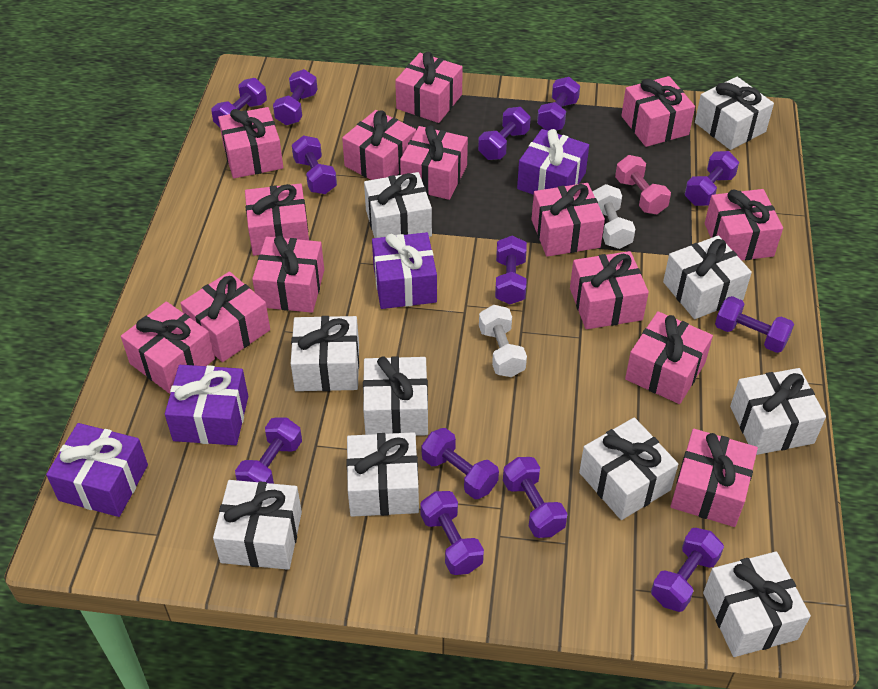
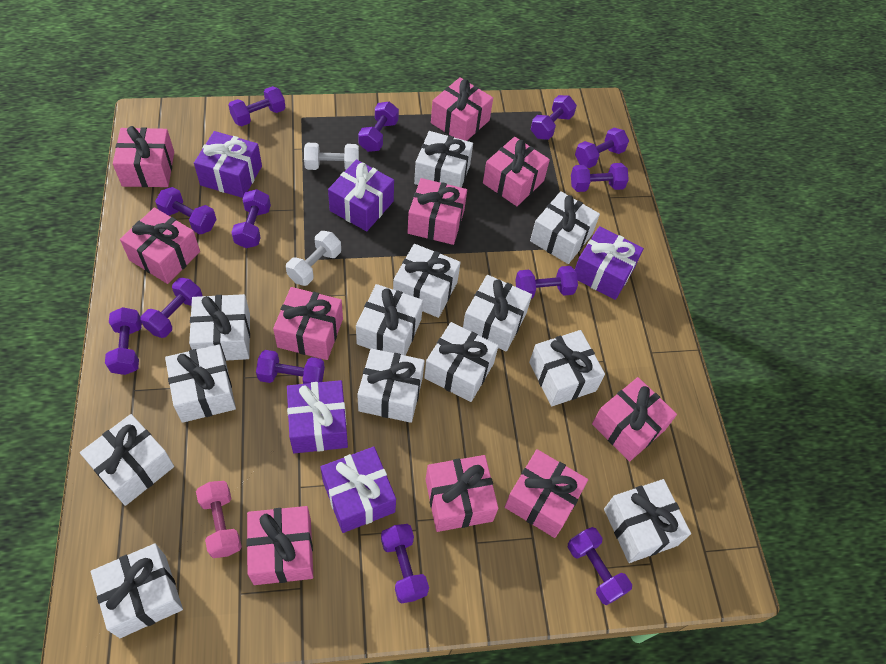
pink gift: [121,301,215,394] [180,271,270,362] [218,107,283,178] [245,183,309,256] [252,235,324,313] [342,110,416,180] [395,52,463,123] [400,125,468,200] [531,183,605,257] [570,251,649,329] [621,76,695,147] [625,311,713,404] [671,429,758,527] [705,189,783,260] = 14 -> [113,126,174,187] [120,207,200,284] [246,506,313,585] [273,287,343,360] [407,178,467,245] [426,455,498,532] [431,77,493,141] [483,137,550,206] [505,449,588,538] [592,377,677,462] = 10
purple gift: [46,423,148,517] [165,365,248,445] [372,232,437,309] [517,129,589,195] = 4 -> [194,131,262,198] [287,380,348,454] [320,447,396,533] [328,159,394,231] [575,226,644,300] = 5
white gift: [213,480,302,570] [291,316,359,391] [346,432,419,517] [363,356,428,436] [364,172,432,238] [579,417,678,520] [663,235,752,319] [695,77,774,150] [703,552,811,657] [730,368,826,455] = 10 -> [80,414,174,506] [91,544,183,638] [165,344,236,423] [189,294,250,361] [356,284,423,356] [357,348,425,423] [393,244,461,318] [414,131,473,188] [424,322,498,402] [463,275,532,352] [529,330,605,406] [530,191,600,264] [604,479,691,563] = 13

